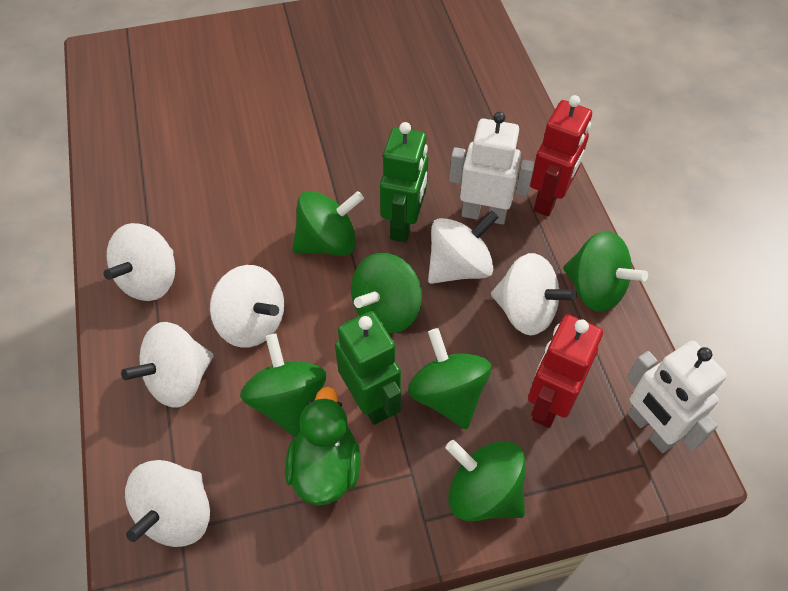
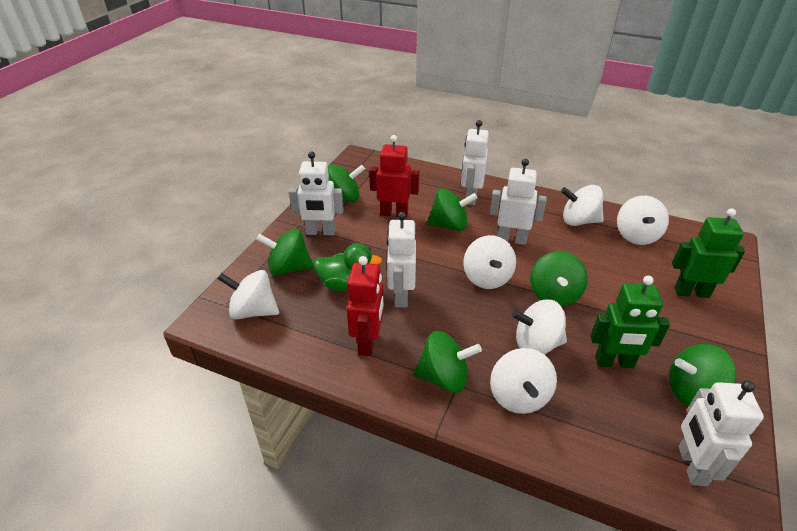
white robot: [449,112,535,224] [627,340,727,453] = 2 -> [289,152,344,235] [387,212,416,308] [461,120,489,205] [490,159,547,245] [679,380,764,486] = 5

